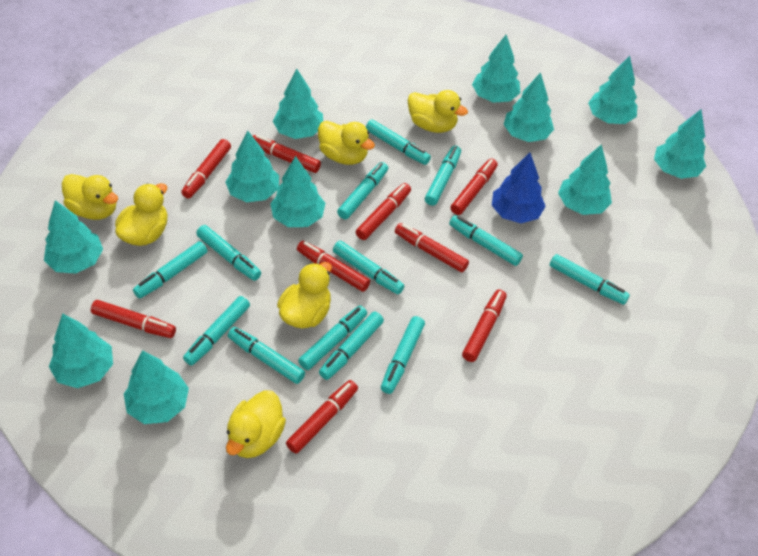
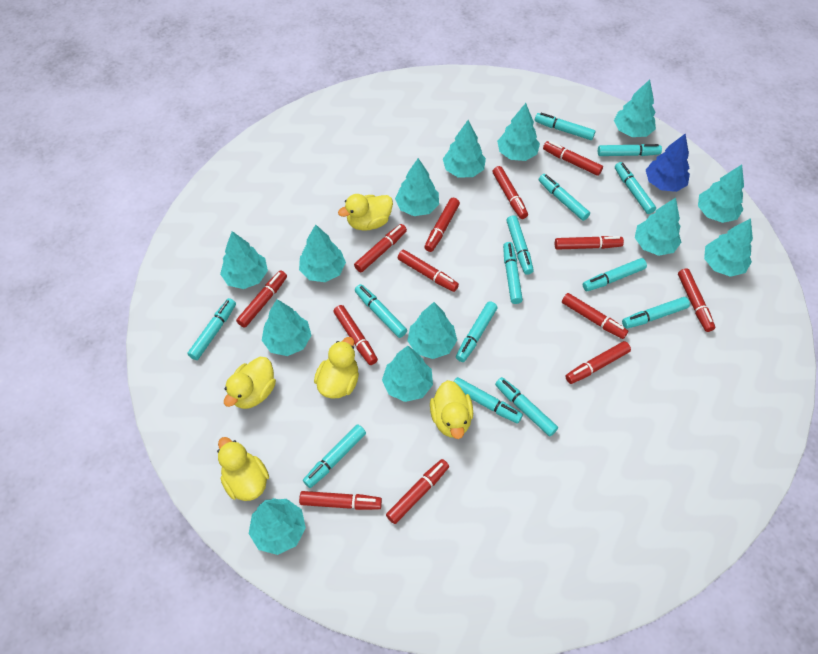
red marker: [91,300,176,338] [181,139,231,199] [253,135,321,173] [286,380,358,453] [297,241,370,292] [356,183,411,240] [395,223,469,272] [450,159,498,215] [462,290,507,362] = 9 -> [236,270,287,328] [299,491,382,510] [333,305,378,365] [354,224,407,272] [386,459,449,524] [398,250,459,292] [424,198,460,252] [493,166,528,219] [543,141,603,176] [555,236,624,250] [562,293,628,339] [565,341,631,384] [678,268,715,332] = 13
turquoise marker: [133,241,208,299] [183,296,250,366] [196,225,261,281] [228,327,305,384] [298,306,367,370] [319,312,384,380] [333,241,404,294] [337,162,388,219] [366,120,431,165] [381,316,425,394] [425,146,461,206] [449,215,523,266] [550,254,630,305] = 13 -> [187,298,236,360] [303,425,366,488] [355,284,407,338] [454,377,523,423] [456,301,498,362] [495,377,558,436] [503,242,523,304] [506,215,534,275] [535,113,596,140] [538,174,590,221] [583,258,647,291] [598,144,662,156] [615,162,656,214] [622,297,690,329] = 14
turquoise tree: [44,200,103,274] [49,313,113,388] [124,350,189,424] [225,131,279,202] [270,156,325,227] [273,69,323,139] [472,35,520,103] [503,72,554,142] [558,144,612,215] [588,56,637,124] [654,109,706,179] = 11 -> [220,231,268,289] [249,498,306,555] [262,299,312,356] [299,225,346,282] [382,346,433,402] [395,158,439,216] [407,302,457,359] [443,120,486,177] [497,103,540,161] [614,80,656,137] [635,197,681,256] [698,164,744,223] [704,218,753,277] = 13
yellow duck: [62,174,118,220] [115,183,168,246] [226,390,286,458] [277,262,332,329] [318,121,375,165] [408,90,468,133] = 6 -> [217,437,269,501] [224,357,276,409] [314,337,359,399] [338,194,393,231] [430,380,473,439] = 5

